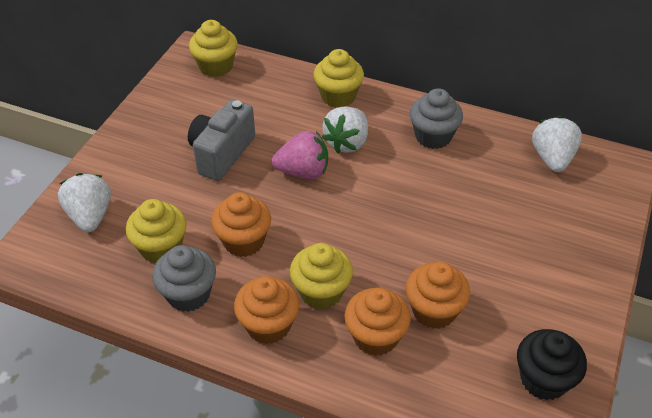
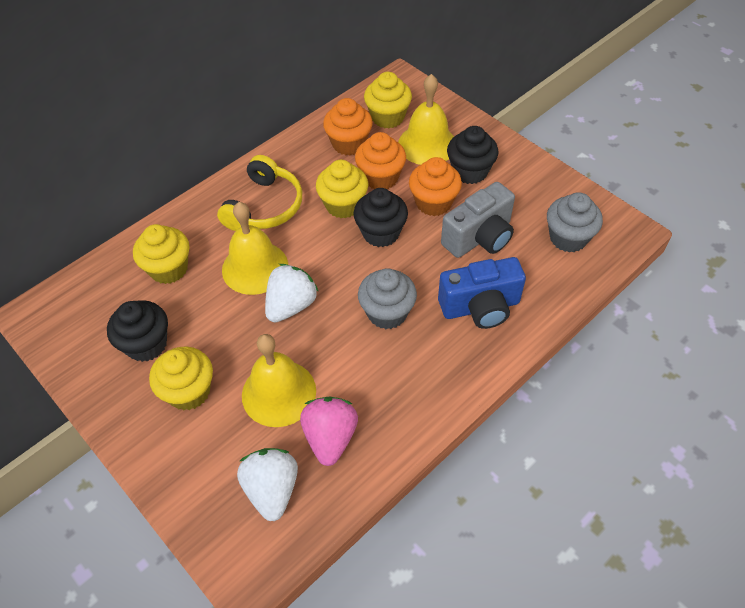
black cupcake: [517,329,587,400] = 1 -> [107,300,168,362] [353,188,408,247] [447,126,498,184] = 3
blue camera: none = 0 -> [438,257,526,329] = 1
orange cupcake: [211,192,271,257] [234,276,299,344] [344,288,411,356] [406,262,470,329] = 4 -> [323,98,373,155] [355,132,406,189] [409,157,462,216] = 3
white strawberry: [58,173,111,232] [322,107,368,153] [532,116,582,172] = 3 -> [237,448,298,521] [265,264,319,322] = 2
yellow bell: none = 0 -> [222,202,288,295] [242,334,316,427] [398,74,454,165] = 3
yellow headphones: none = 0 -> [217,155,302,231] = 1

